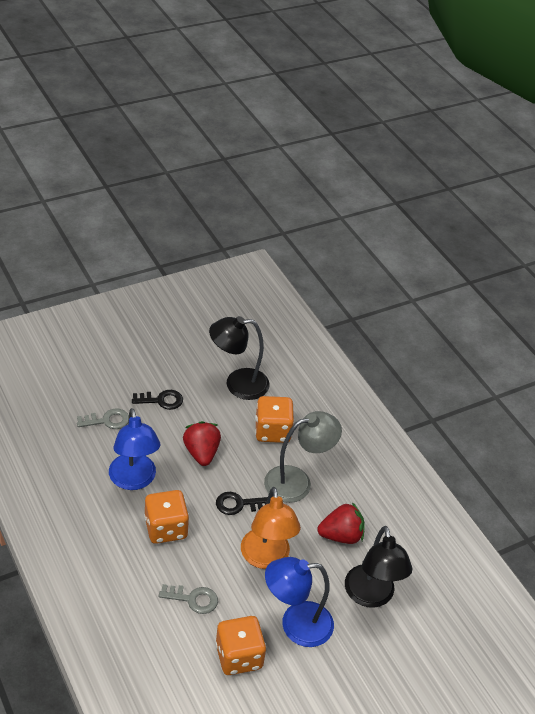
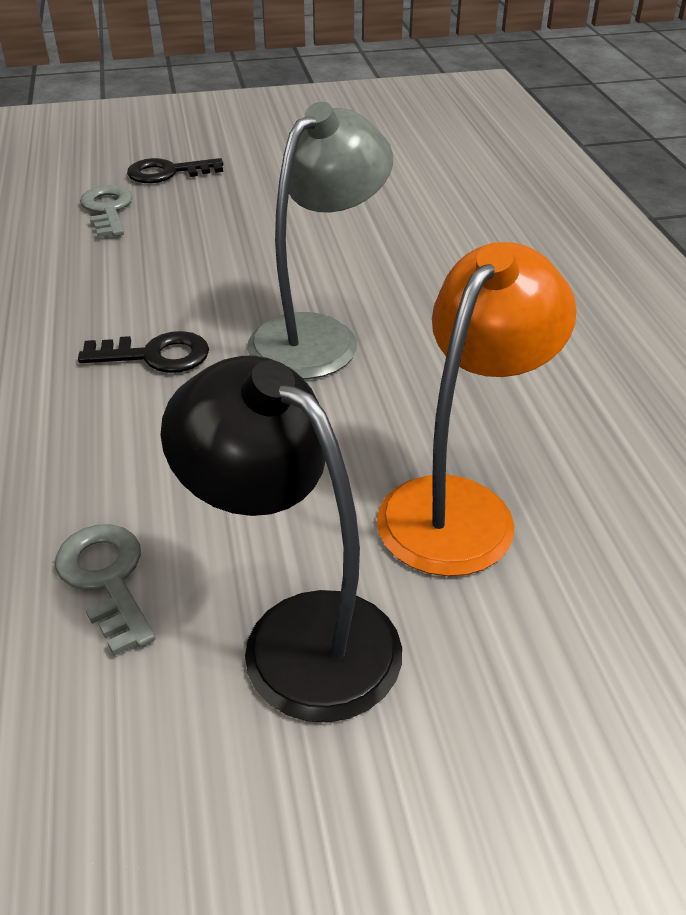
black lamp: [209,316,270,400] [345,526,412,608] = 2 -> [161,356,402,723] = 1
blue lamp: [109,408,161,490] [265,557,334,647] = 2 -> none = 0
orange dice: [144,490,189,544] [216,616,266,675] [255,396,294,443] = 3 -> none = 0
red strawberry: [183,421,221,466] [317,502,365,544] = 2 -> none = 0

